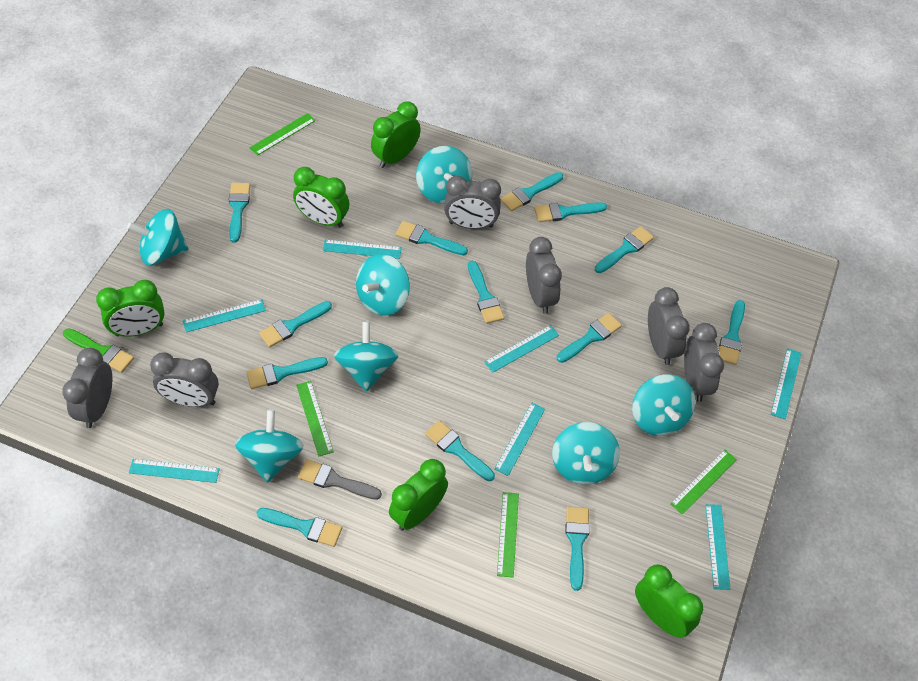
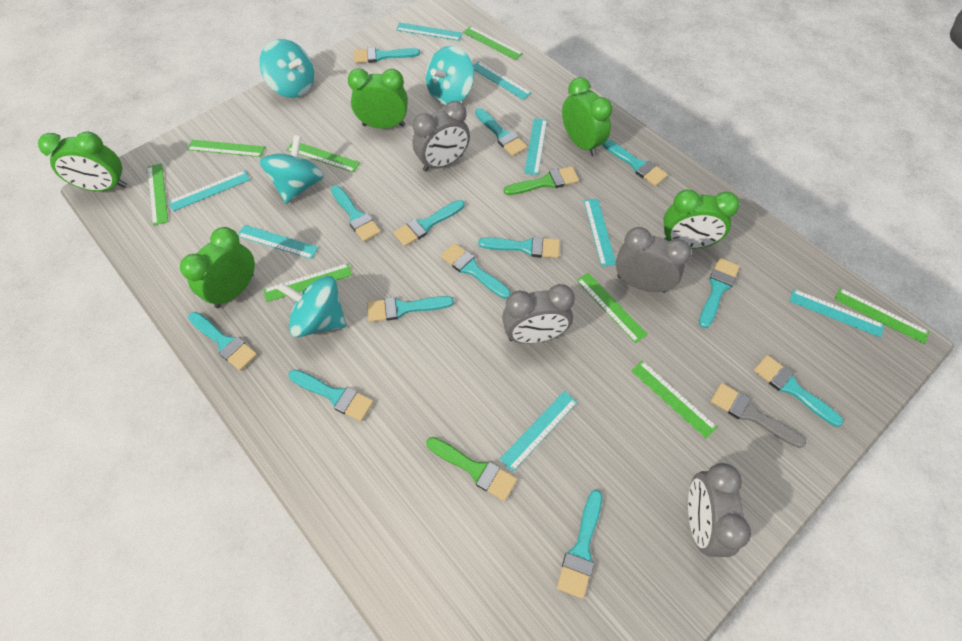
green brush: [63,328,134,373] = 1 -> [426,437,517,501] [504,166,579,195] = 2
green ruler: [250,113,315,156] [296,381,334,456] [497,492,519,578] [670,450,737,515] = 4 -> [147,163,168,226] [187,140,265,157] [263,263,352,302] [287,142,360,173] [463,26,523,60] [576,273,648,343] [631,360,717,439] [834,288,929,344] = 8
grey clock: [62,348,112,428] [150,353,219,407] [444,176,501,229] [526,237,562,314] [648,287,690,365] [684,323,724,402] = 6 -> [412,101,470,172] [502,284,575,344] [615,227,692,293] [688,463,751,557] = 4
turquoise ruler: [129,459,220,483] [183,299,266,332] [323,240,402,259] [484,325,559,373] [494,403,545,476] [705,504,730,590] [771,348,801,419] = 7 -> [169,170,250,211] [238,225,319,259] [396,22,463,41] [473,61,531,100] [499,391,578,472] [524,118,547,175] [584,199,616,266] [790,289,884,338] = 8
turquoise spinning top: [127,209,189,265] [235,409,304,483] [334,321,399,392] [356,254,410,316] [416,146,472,204] [552,422,620,485] [632,374,695,436] = 7 -> [259,39,314,98] [260,135,324,204] [278,276,346,337] [426,46,474,105] = 4

